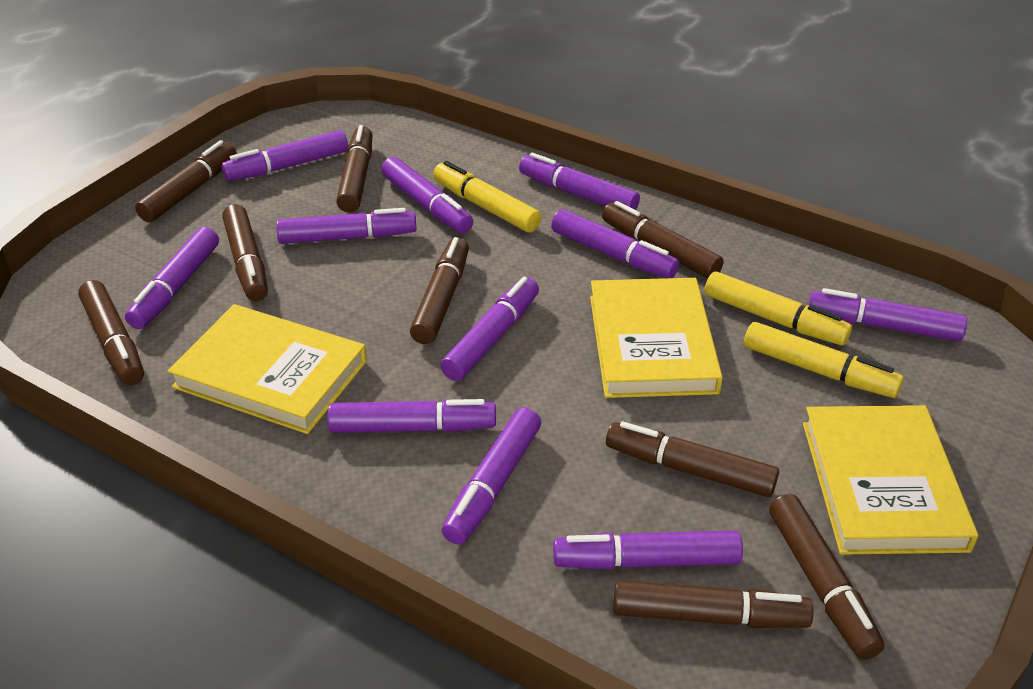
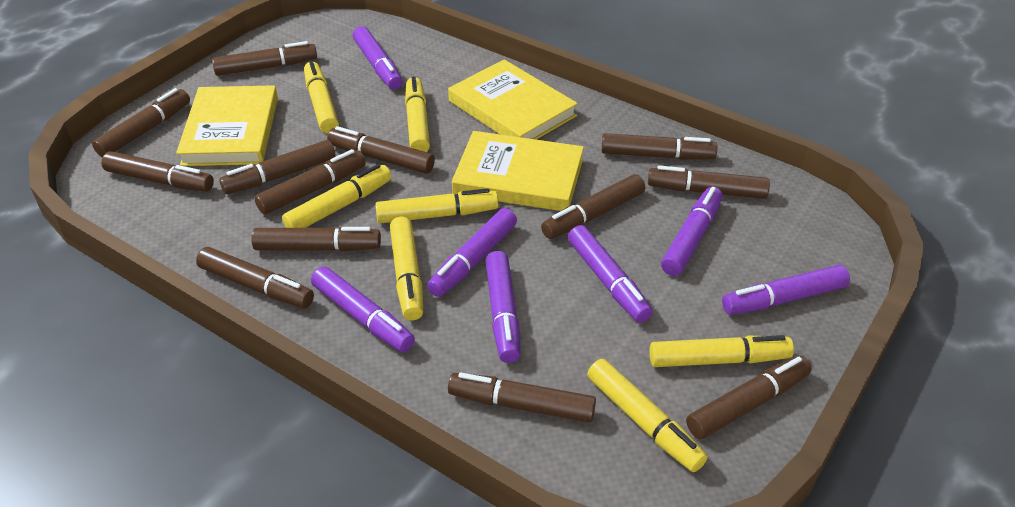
brown marker: [78,280,144,385] [135,140,236,222] [222,204,268,301] [336,125,373,212] [410,237,469,344] [602,201,723,278] [606,421,779,497] [614,580,813,628] [769,494,885,660] = 9 -> [92,88,190,157] [102,151,214,192] [196,247,314,308] [212,41,317,76] [219,140,335,194] [251,226,381,251] [254,149,366,214] [327,126,435,174] [448,372,596,422] [541,174,645,239] [602,133,717,160] [648,165,770,199] [686,356,811,439] = 13
purple marker: [125,227,219,329] [222,130,348,181] [276,208,416,244] [327,399,496,433] [381,157,473,233] [440,277,539,381] [442,407,541,545] [519,153,640,210] [551,209,679,278] [553,530,743,570] [809,288,967,341] = 11 -> [311,266,415,352] [353,26,403,90] [427,208,517,297] [485,251,520,363] [568,225,653,323] [661,187,723,276] [722,265,850,315] = 7
yellow marker: [433,161,541,233] [704,271,852,345] [744,322,903,398] = 3 -> [282,164,392,228] [304,61,339,134] [375,188,498,223] [390,217,423,320] [405,77,430,152] [587,359,708,472] [649,335,794,367] = 7

